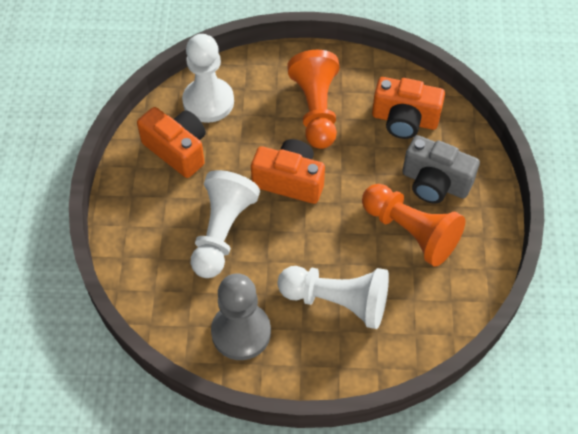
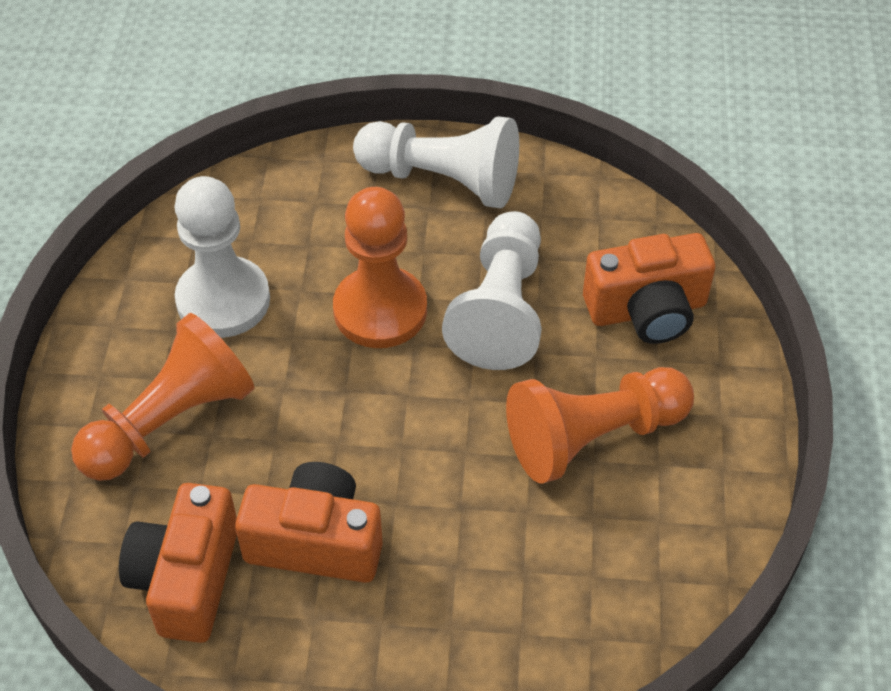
grey camera: [402,135,480,204] = 1 -> none = 0
grey pawn: [211,274,271,360] = 1 -> none = 0
orange pawn: [287,50,340,149] [362,184,465,267] = 2 -> [71,313,255,481] [333,187,427,348] [506,367,694,484] = 3

